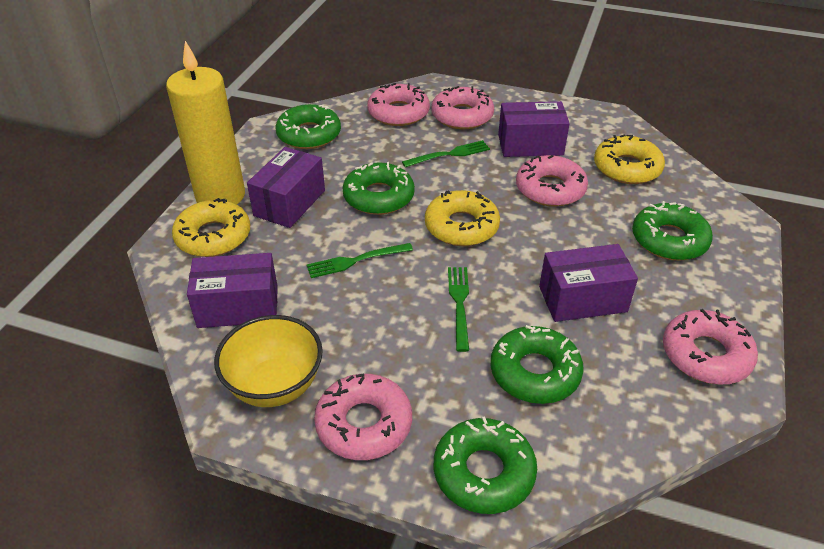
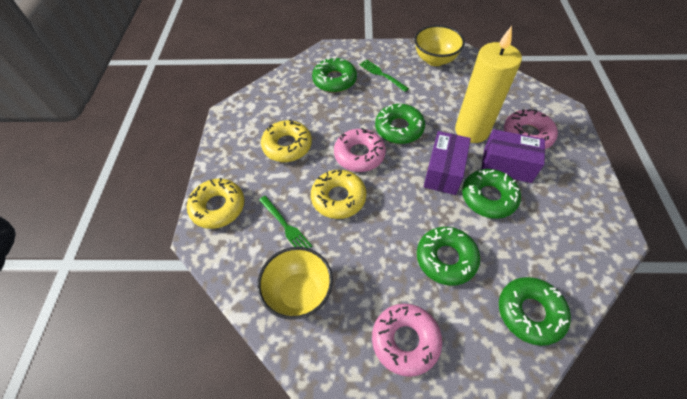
green fork: [307,243,413,278] [402,140,490,168] [448,267,469,352] = 3 -> [259,196,312,248] [359,59,409,92] = 2
pink donut: [314,373,412,460] [367,83,430,126] [431,86,494,129] [516,155,588,207] [663,309,758,385] = 5 -> [334,128,386,172] [372,304,442,377] [504,109,558,149] = 3
purple box: [187,253,278,328] [247,147,325,228] [498,101,570,157] [539,244,638,322] = 4 -> [423,131,471,195] [482,129,545,183] = 2
yellow bowl: [214,315,323,407] = 1 -> [257,247,333,320] [414,25,465,66] = 2

